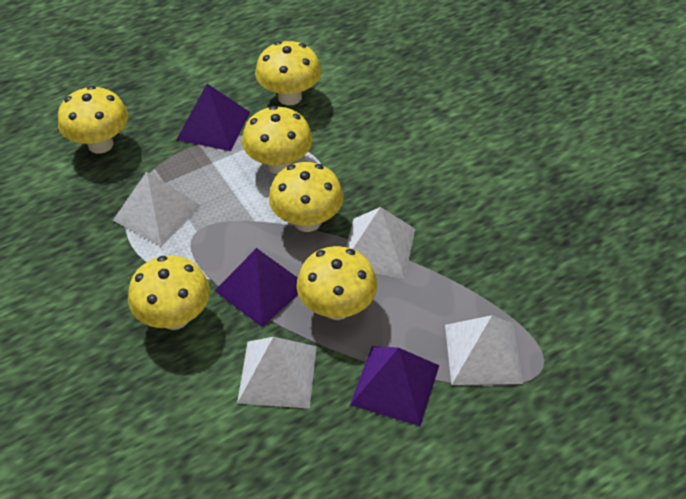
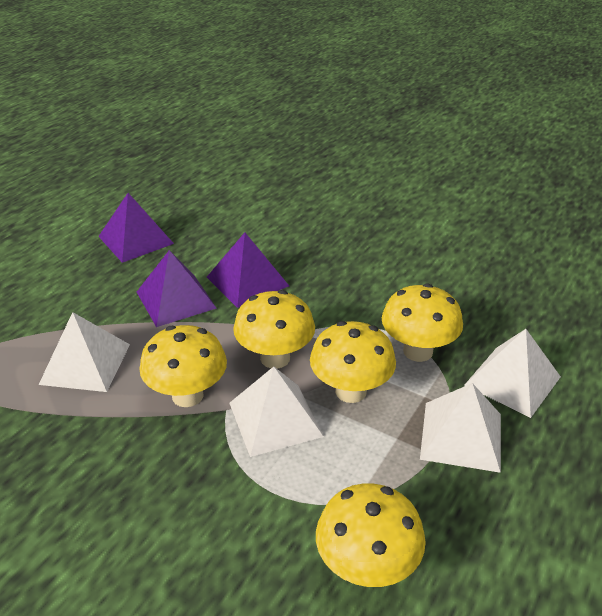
yellow mushroom: [58,86,128,154] [128,256,210,330] [242,106,313,174] [255,41,321,105] [269,162,343,232] [297,246,377,320] = 6 -> [139,325,227,407] [233,290,315,369] [310,321,396,403] [316,483,426,587] [382,283,463,362] = 5

